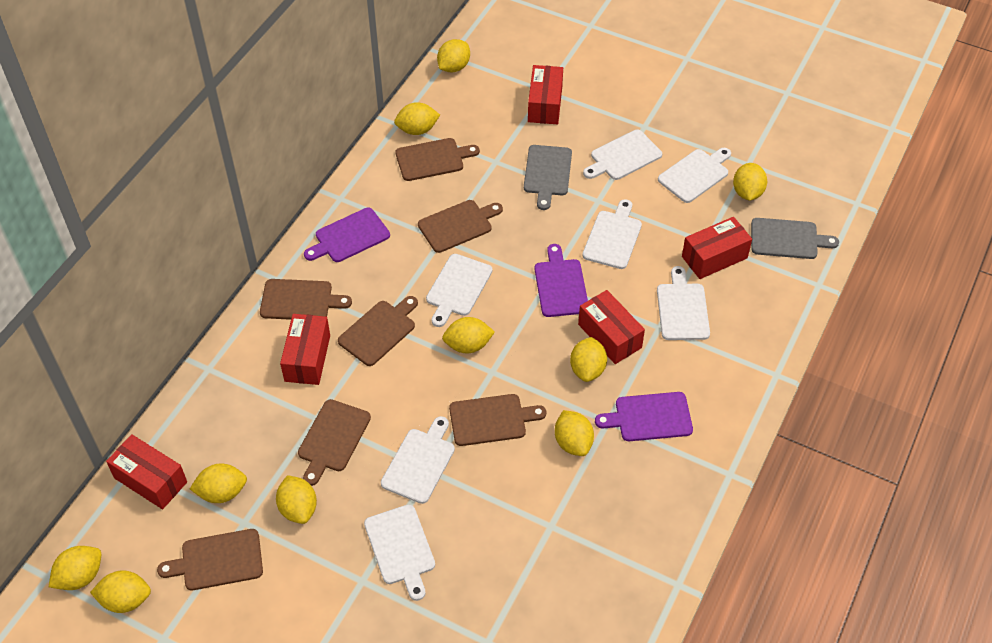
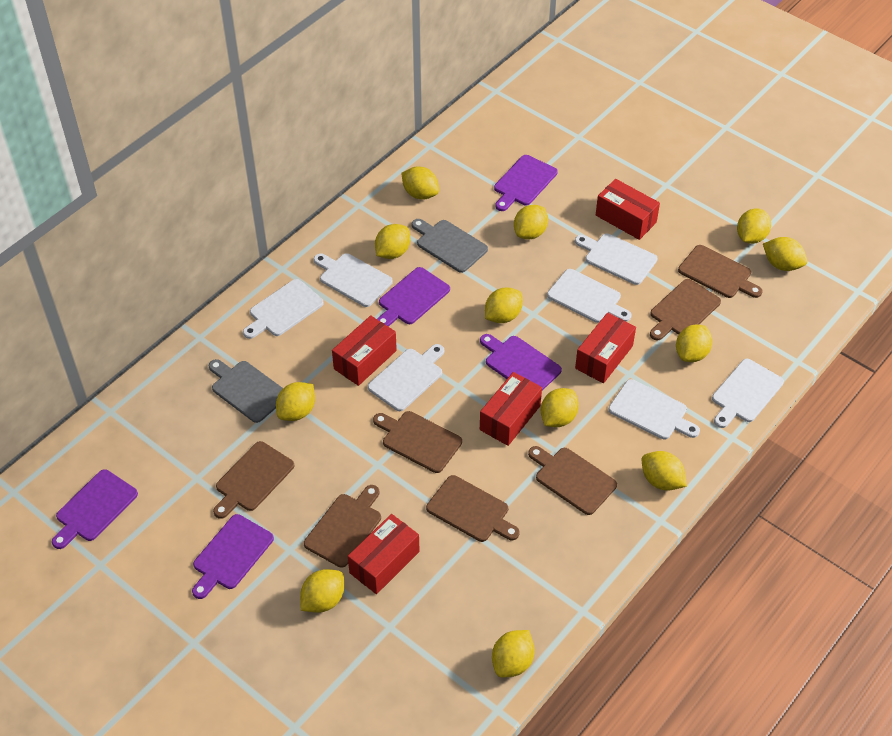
purple cutting board: [304,208,390,262] [534,244,588,317] [595,392,693,441] = 3 -> [52,469,138,549] [192,514,274,599] [377,267,450,327] [480,334,562,390] [494,155,558,211] = 5
yellow lemon: [49,546,101,590] [90,570,151,613] [190,463,247,503] [276,475,317,524] [394,102,440,135] [437,39,470,73] [442,317,495,353] [555,410,594,456] [570,337,607,382] [733,163,767,201] = 10 -> [276,382,315,421] [300,569,344,613] [375,224,410,259] [401,166,439,199] [485,287,523,323] [492,630,535,678] [514,205,548,239] [541,388,579,427] [642,451,687,491] [676,324,712,362] [737,209,771,244] [763,237,807,271] = 12

